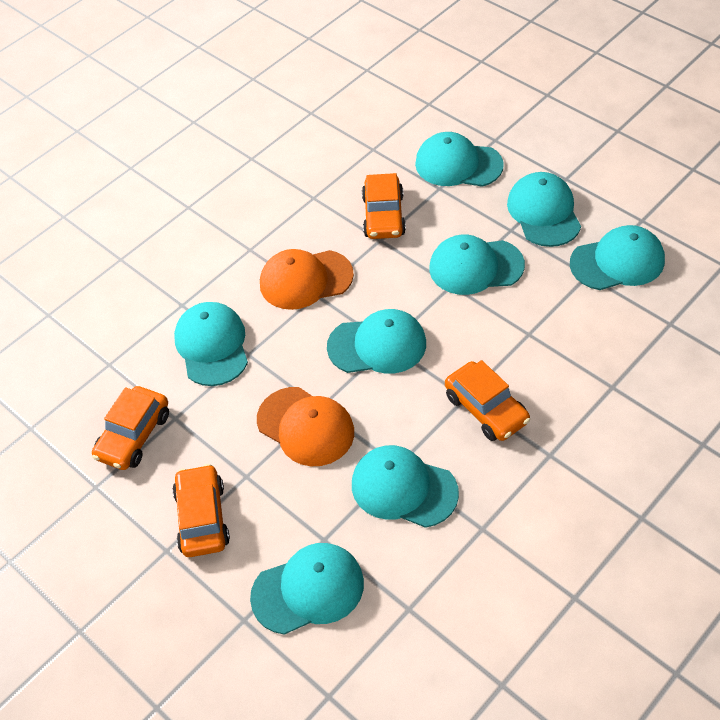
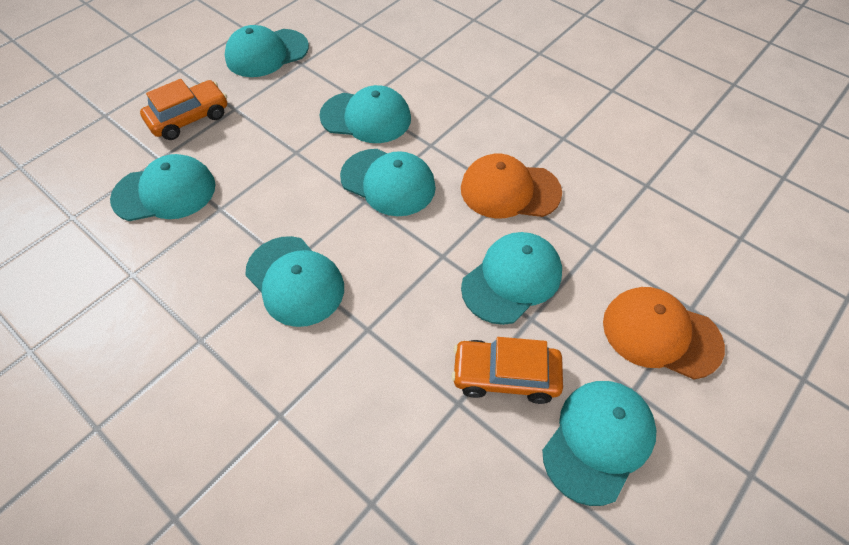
orange car: [92,386,169,470] [172,464,230,557] [362,173,406,239] [445,360,530,441] = 4 -> [140,79,227,140] [452,337,563,404] = 2
turquoise cap: [174,302,248,386] [250,543,364,635] [327,309,426,374] [352,445,459,528] [415,132,504,187] [429,234,525,295] [507,172,581,247] [570,225,665,290] = 8 -> [110,154,216,221] [225,25,309,77] [245,236,344,327] [319,85,411,143] [340,149,436,216] [461,232,562,325] [542,381,656,506] = 7

